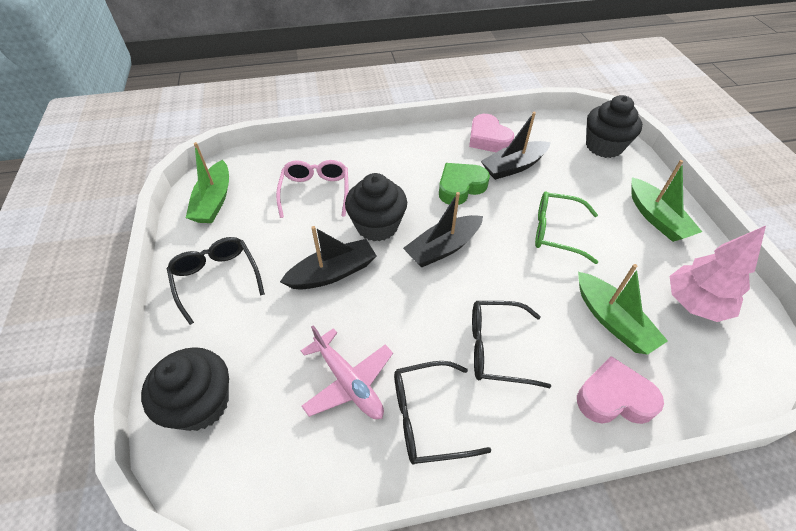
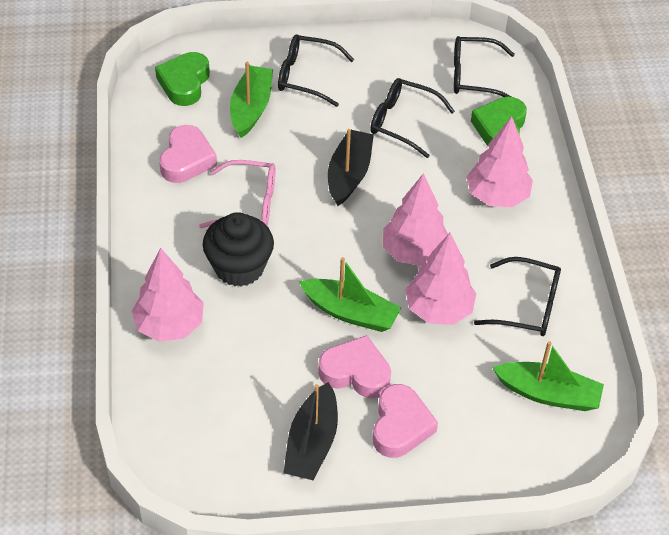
black boat: [280,226,376,290] [403,192,483,267] [481,112,551,180] = 3 -> [283,382,338,480] [328,129,374,206] = 2
black cupcake: [141,347,229,431] [345,173,407,241] [586,95,642,158] = 3 -> [203,212,274,287] = 1
black glasses: [167,237,265,325] [394,361,491,464] [472,301,551,388] = 3 -> [278,34,354,107] [370,78,455,158] [454,36,515,97] [474,257,561,336] = 4
green glasses: [535,192,598,264] = 1 -> none = 0
green heart: [439,163,490,205] = 1 -> [155,52,210,106] [471,97,527,147] = 2
pink heart: [469,114,514,152] [577,356,664,424] = 2 -> [159,125,217,183] [318,335,391,398] [373,384,438,458] = 3
pink plane: [301,326,393,419] = 1 -> none = 0
pink tree: [670,226,766,322] = 1 -> [131,248,204,342] [383,173,448,266] [405,233,476,325] [467,117,533,207] = 4

